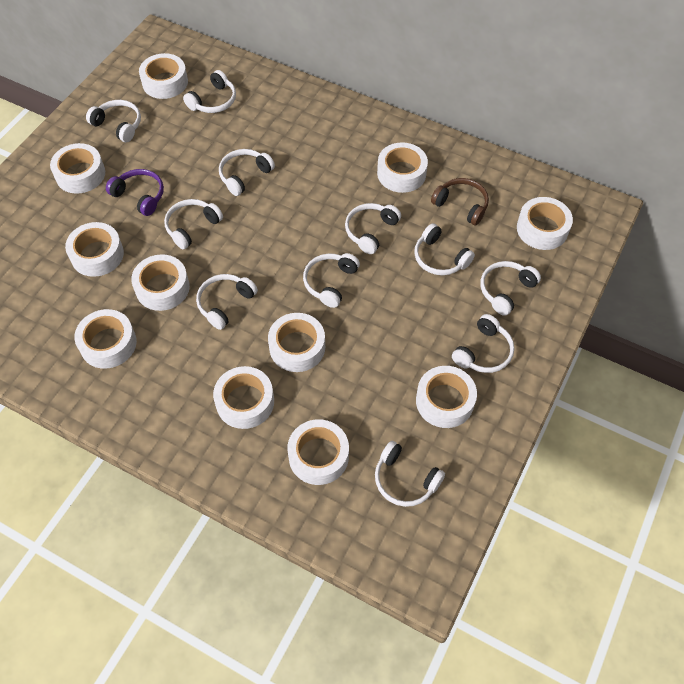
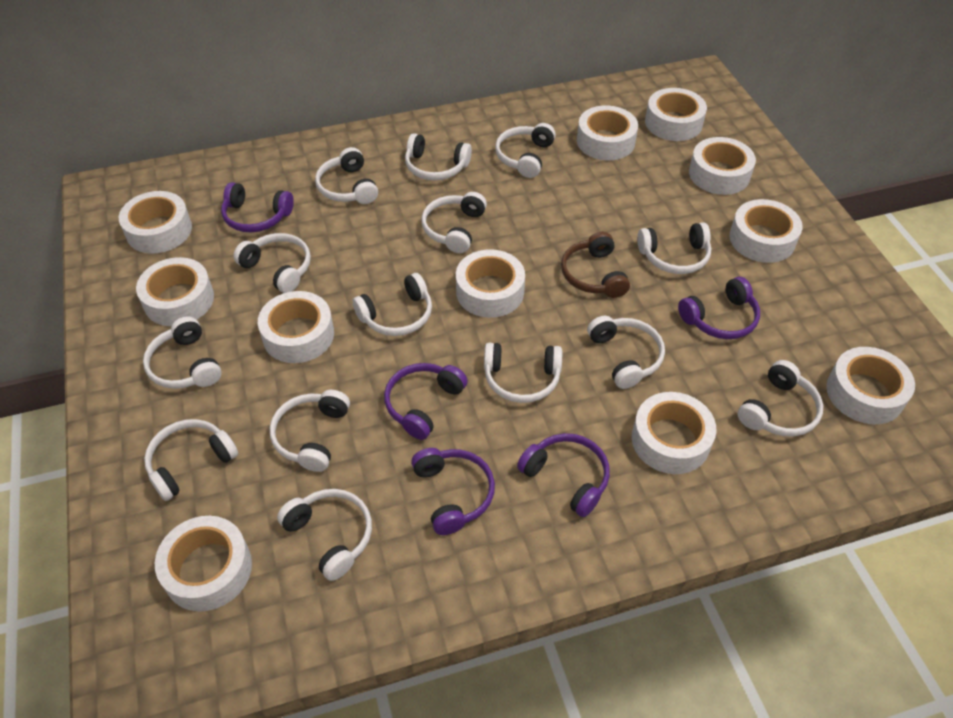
purple headphones: [106,169,164,216] = 1 -> [221,182,294,232] [384,363,468,440] [411,448,495,535] [517,433,610,517] [678,277,760,339] = 5
white headphones: [86,100,141,142] [164,199,223,250] [183,70,236,113] [196,274,258,330] [219,149,275,196] [303,253,360,308] [345,203,401,254] [375,441,445,507] [414,223,475,275] [452,314,514,373] [481,261,541,316] = 11 -> [143,316,222,389] [144,419,238,501] [234,233,311,293] [269,390,350,472] [277,489,372,581] [315,147,378,204] [353,273,432,336] [405,133,472,180] [421,192,487,253] [484,343,562,403] [495,123,556,178] [587,316,665,389] [637,222,711,274] [737,360,824,437] = 14

